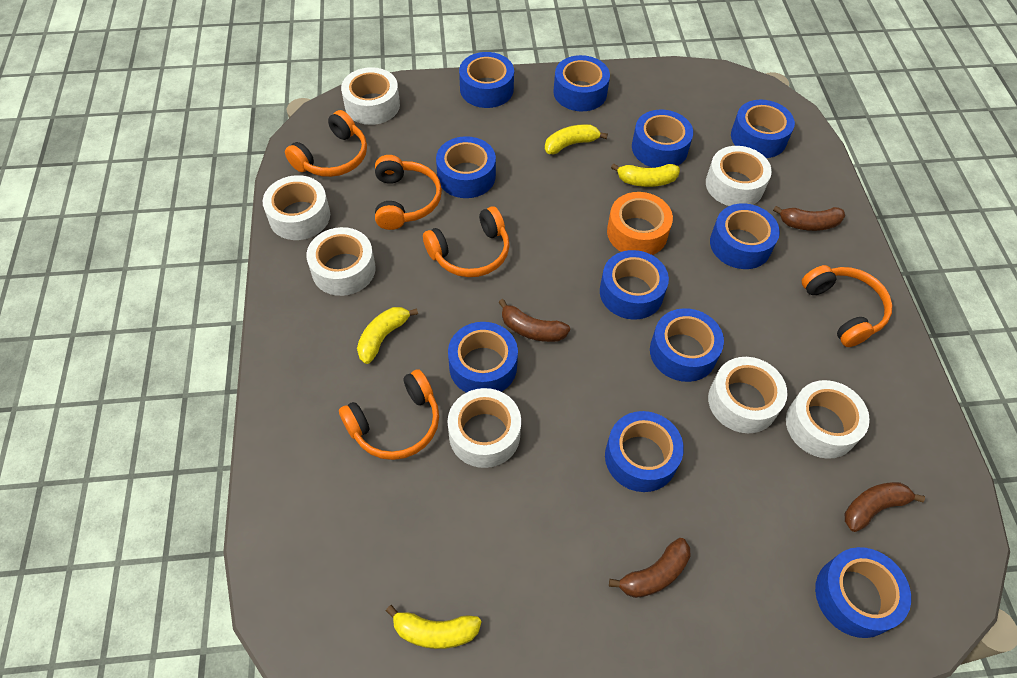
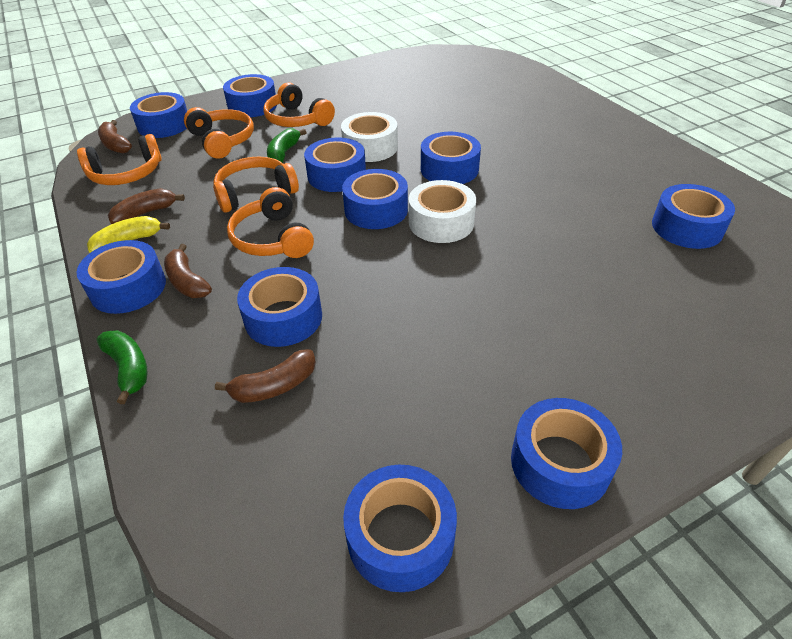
blue tape: [436,136,496,198] [448,322,518,393] [459,52,514,108] [553,55,610,111] [600,250,669,320] [605,411,684,492] [632,110,693,168] [650,308,724,382] [710,203,780,269] [731,100,795,158] [815,547,911,638] = 11 -> [76,240,166,314] [130,92,187,138] [223,74,277,117] [237,267,322,347] [304,137,366,192] [342,169,408,229] [343,465,457,592] [421,132,481,184] [511,398,622,509] [652,184,735,249] = 10
green banana: none = 0 -> [97,330,147,404] [267,128,307,163] = 2
orange tape: [607,192,673,255] = 1 -> none = 0
white tape: [263,175,330,240] [306,227,376,296] [341,67,400,125] [448,388,521,468] [706,146,772,206] [708,357,787,433] [786,380,870,459] = 7 -> [341,112,398,162] [409,180,476,243] = 2
yellow banana: [357,307,418,364] [386,605,482,649] [545,124,608,154] [611,163,680,187] = 4 -> [87,216,170,253] = 1

